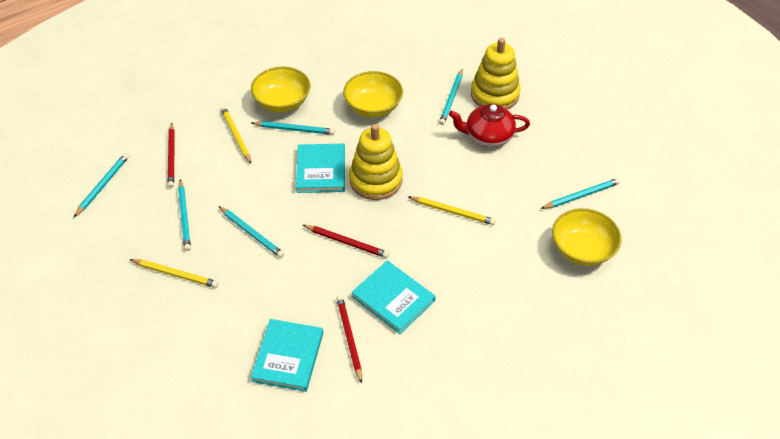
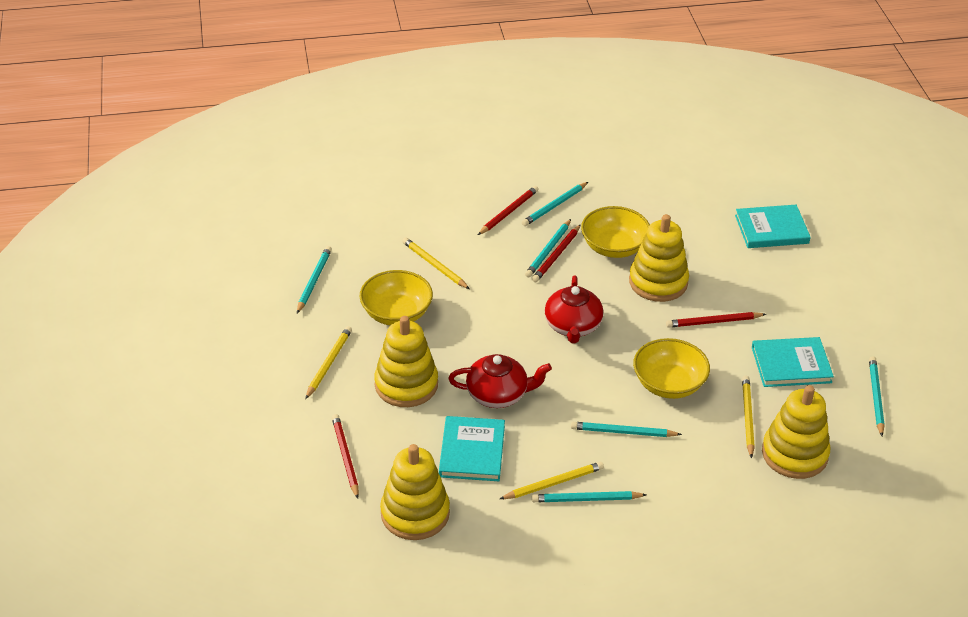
red pencil: [168,123,175,188] [303,225,389,258] [336,295,362,384] = 3 -> [332,414,359,499] [478,186,539,235] [532,224,581,282] [666,312,766,328] = 4
red teapot: [449,104,530,147] = 1 -> [448,354,552,408] [545,275,603,343] = 2
yellow pencil: [129,259,219,288] [221,106,251,164] [407,196,496,225] = 3 -> [305,326,352,399] [402,237,470,289] [500,462,604,499] [742,376,755,458] = 4
yellow stacking toy: [349,124,403,200] [471,38,520,109] = 2 -> [374,316,438,407] [380,444,450,540] [629,214,689,302] [762,385,830,479] = 4

